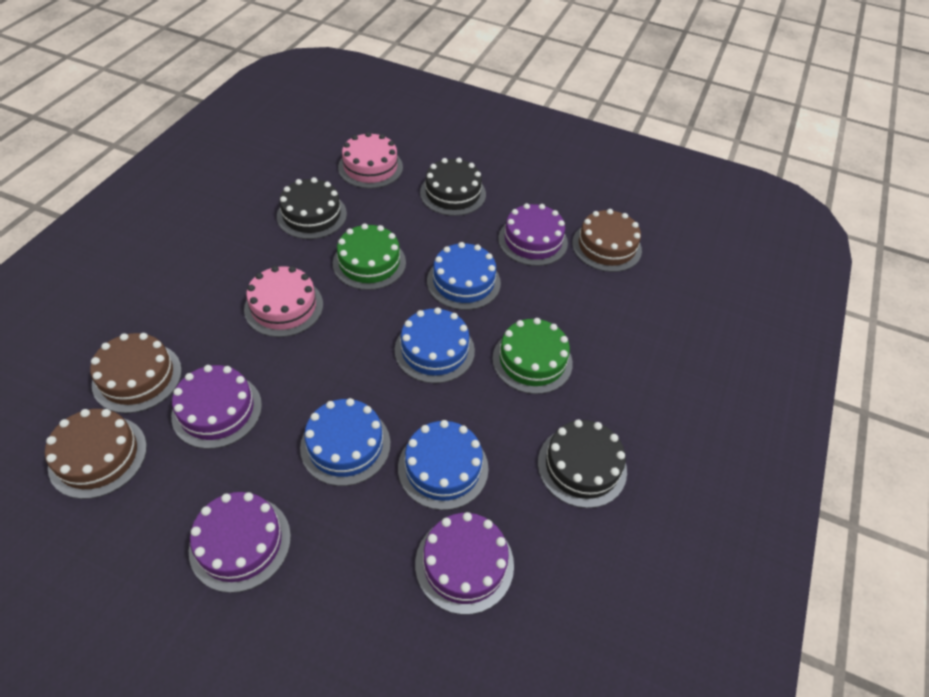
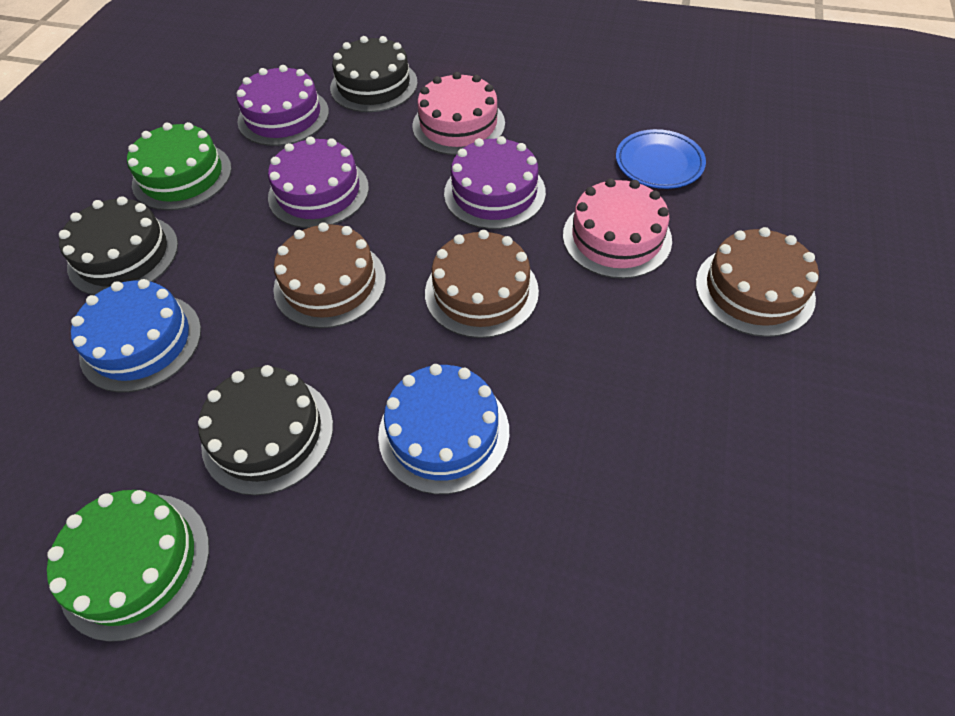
blue cake: [300,398,390,486] [395,307,475,383] [398,420,489,510] [427,242,501,310] = 4 -> [71,279,201,392] [378,364,509,494] = 2
blue plate: none = 0 -> [616,129,706,189] = 1
purple cake: [171,365,262,449] [189,492,291,593] [415,512,514,615] [498,203,568,266] = 4 -> [237,65,329,146] [268,136,369,228] [444,136,546,229] = 3

